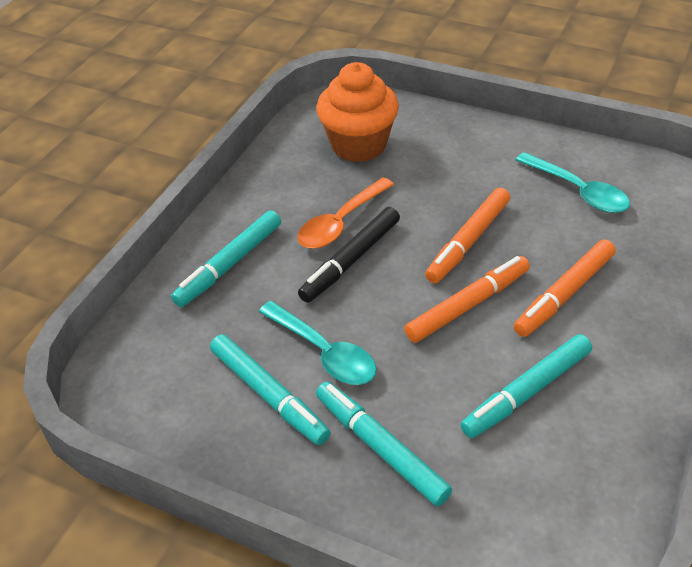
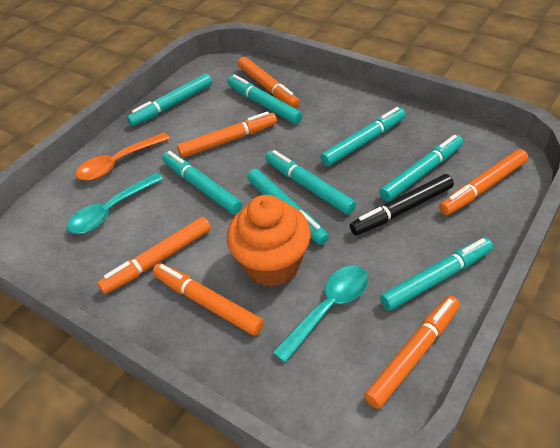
orange marker: [404,256,530,343] [425,188,510,284] [514,240,616,337] = 3 -> [98,217,211,294] [153,263,264,336] [177,111,277,158] [238,57,300,109] [364,296,460,409] [439,149,528,215] = 6
turquoise marker: [171,210,281,307] [210,334,331,445] [316,382,452,506] [460,334,592,438] = 4 -> [127,74,212,126] [162,151,242,214] [227,74,303,124] [247,169,329,245] [265,150,356,215] [320,107,406,166] [379,135,463,202] [380,238,493,311] = 8

